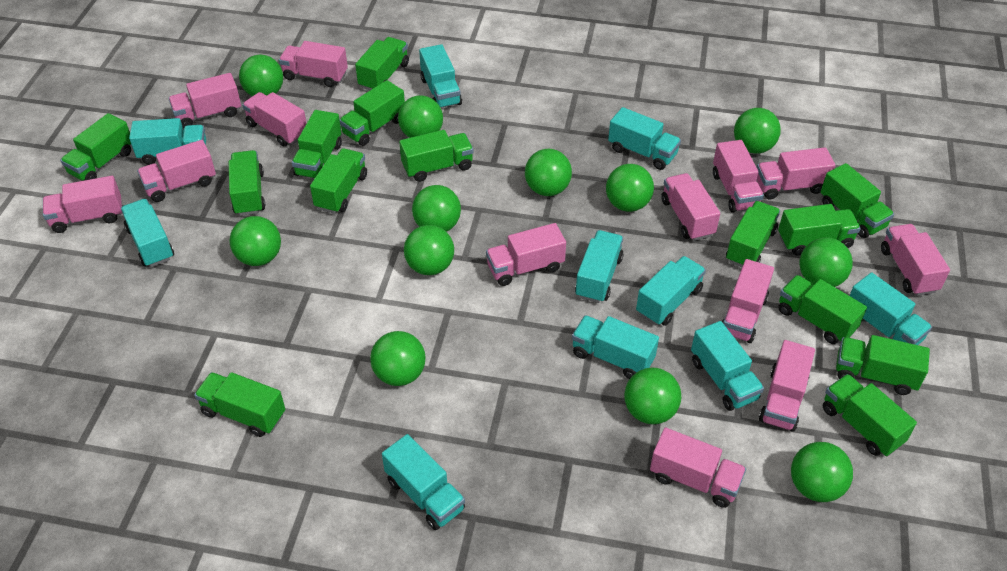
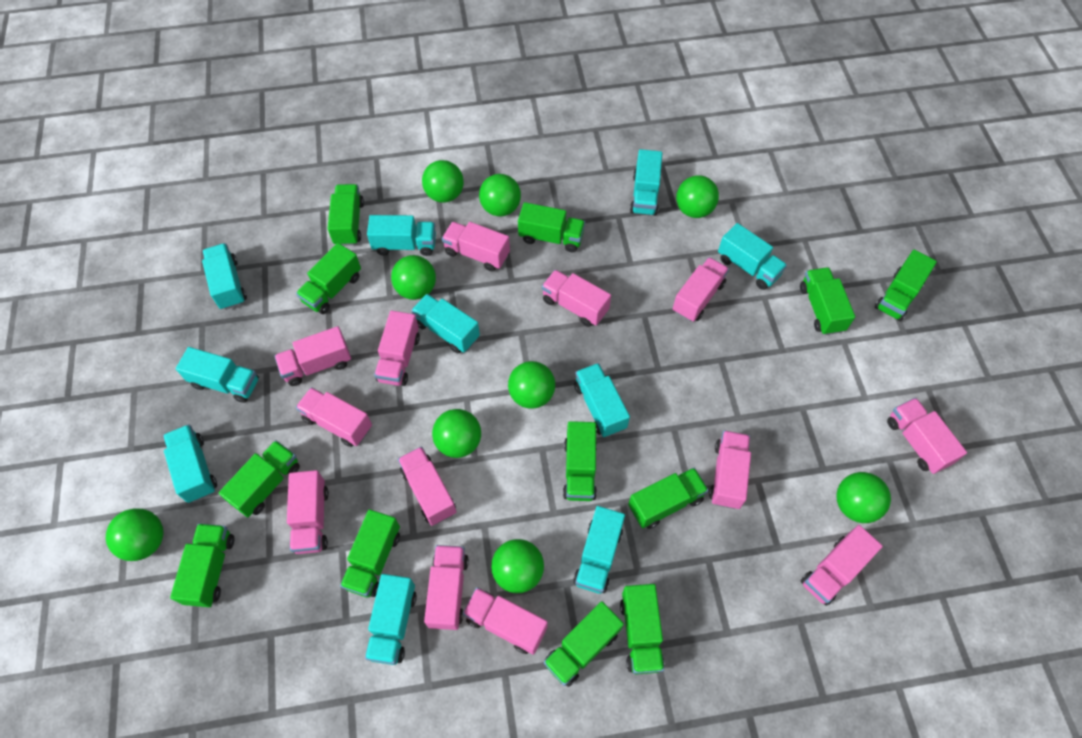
green ball: [229,216,281,266] [239,55,283,96] [370,331,426,386] [398,95,443,138] [404,225,454,275] [412,185,461,232] [525,149,572,196] [606,164,654,212] [624,368,681,424] [734,108,781,154] [791,442,853,502] [799,238,853,287] = 12 -> [106,508,163,561] [391,255,436,300] [422,160,464,203] [432,409,481,458] [479,174,521,217] [491,539,544,593] [508,361,555,409] [676,175,719,218] [836,472,891,523] = 9
green truck: [60,113,131,181] [194,372,285,437] [229,150,265,216] [292,110,342,179] [310,148,367,214] [339,80,405,146] [355,37,409,90] [399,130,473,182] [726,201,780,267] [778,204,861,255] [778,275,867,344] [821,163,894,238] [823,374,917,457] [836,335,930,395] = 14 -> [170,523,234,607] [219,440,300,517] [296,243,361,314] [328,184,364,246] [340,509,400,597] [518,202,585,252] [544,601,624,687] [563,421,597,501] [620,584,664,674] [628,468,709,529] [800,267,855,335] [875,250,937,321] = 12

